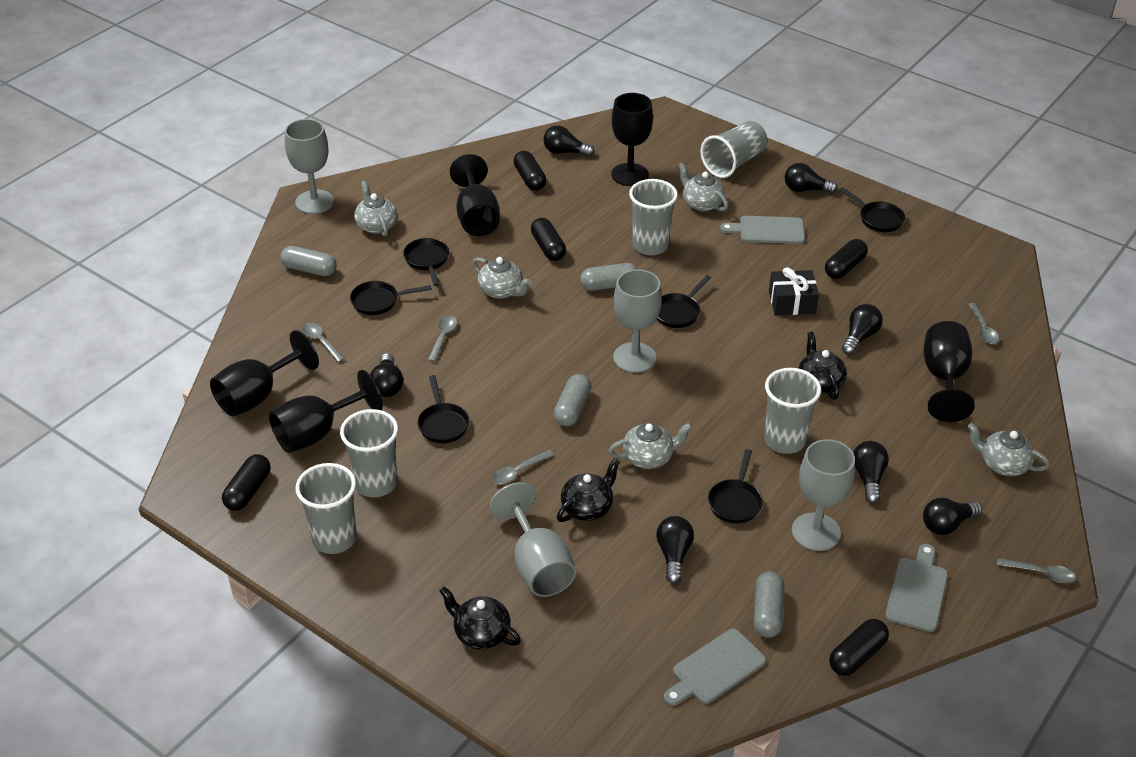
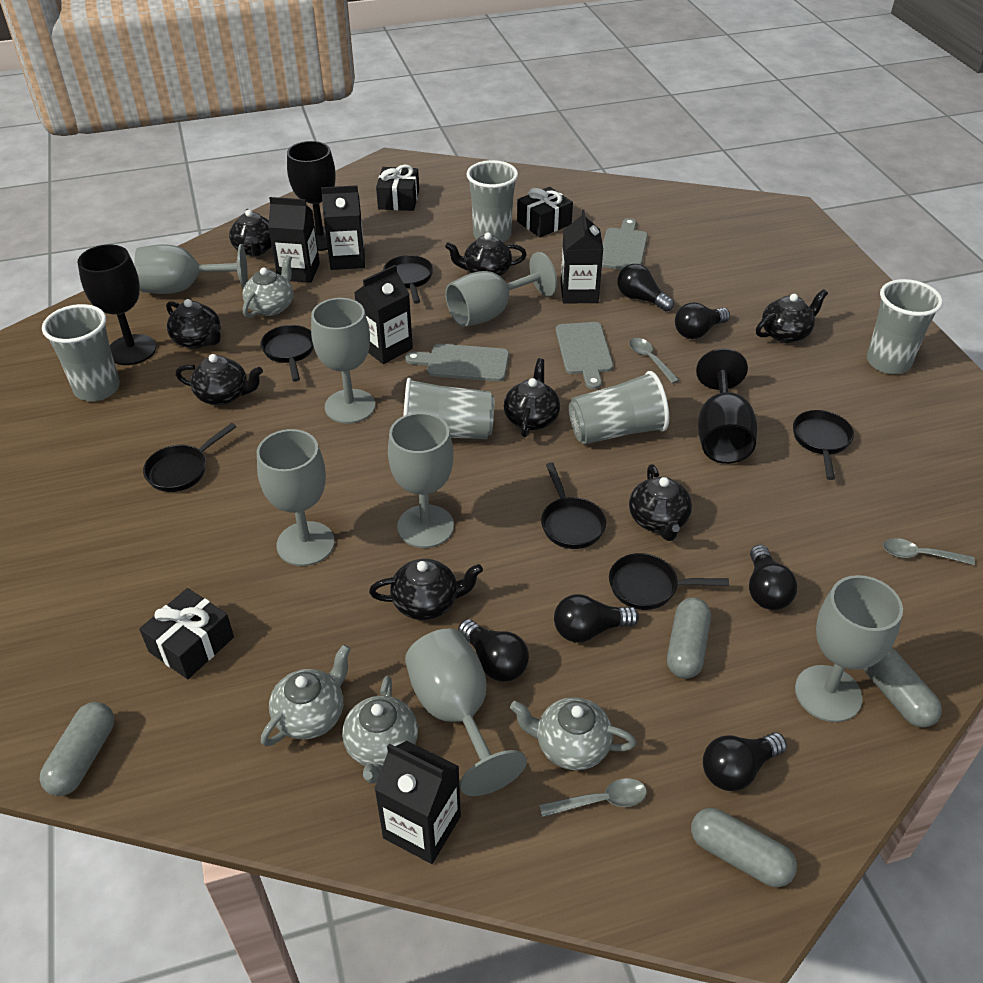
black capsule: [222,454,271,511] [513,151,546,191] [531,218,566,261] [825,239,868,279] [829,619,889,676] = 5 -> none = 0
black carton: none = 0 -> [268,197,320,283] [321,185,365,270] [354,265,413,364] [374,741,461,864] [561,209,603,303] = 5
black gift: [769,267,819,315] = 1 -> [139,588,234,679] [376,164,419,211] [517,187,573,237] = 3
black goblet: [210,330,319,417] [269,370,383,453] [450,154,500,236] [611,93,653,186] [924,321,975,422] = 5 -> [77,245,156,365] [287,141,335,251] [696,348,757,464] = 3
black light bulb: [370,353,403,397] [543,125,595,157] [656,516,694,584] [785,163,838,193] [842,304,883,355] [853,441,889,504] [923,498,982,535] = 7 -> [458,619,529,682] [554,594,639,643] [618,264,674,312] [675,302,730,339] [703,732,787,791] [749,545,797,610] = 6
black teapot: [439,586,521,650] [557,458,620,522] [798,331,847,400] = 3 -> [166,299,221,349] [175,354,263,405] [229,209,272,256] [369,559,483,620] [445,232,527,276] [504,358,560,437] [629,464,692,541] [756,289,828,343] = 8
grey goblet: [285,119,334,214] [490,482,576,597] [613,269,662,373] [792,439,855,551] = 4 -> [135,244,248,294] [257,429,335,566] [311,298,375,424] [388,412,454,548] [405,629,527,796] [445,252,557,327] [795,575,903,722] = 7
grey spoon: [302,322,345,362] [428,316,457,362] [492,450,554,484] [968,303,999,344] [997,558,1076,583] = 5 -> [539,778,647,817] [629,338,679,384] [883,538,975,565] = 3
grey teapot: [354,181,397,237] [473,257,531,299] [608,423,692,469] [678,162,728,211] [967,423,1050,476] = 5 -> [242,255,293,318] [261,645,351,746] [342,675,418,784] [510,697,636,770] = 4

